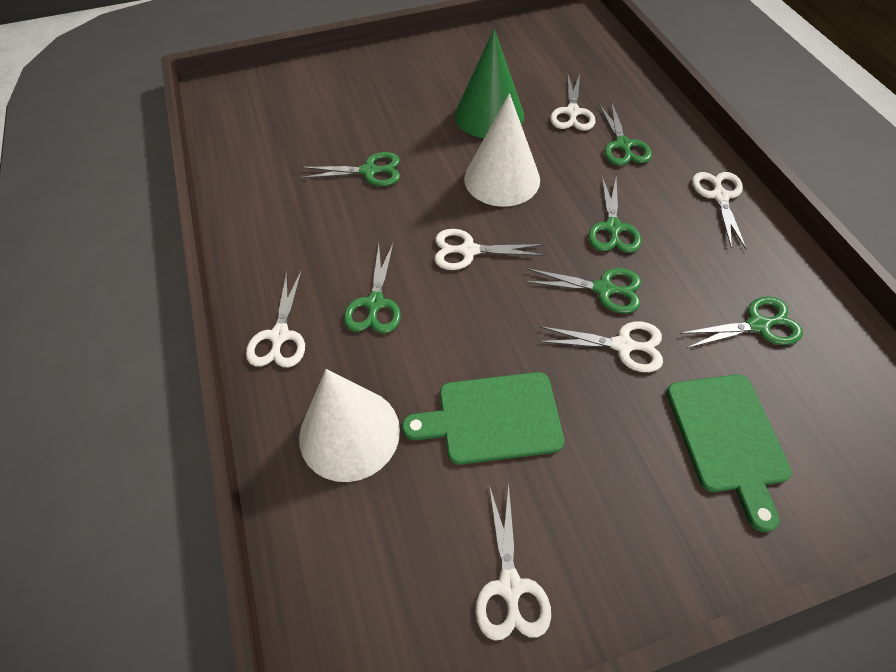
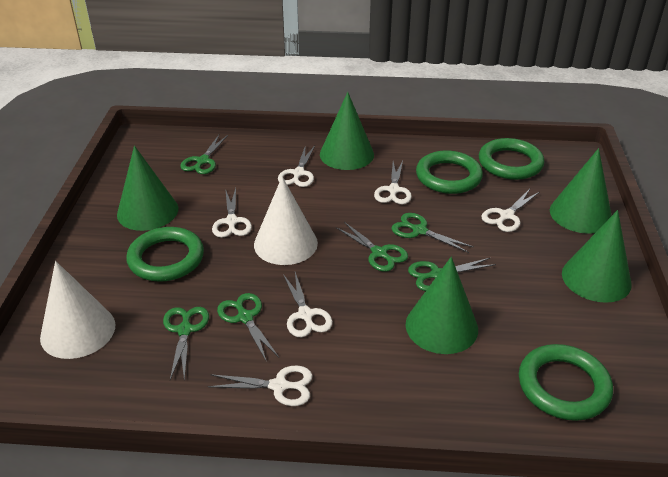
green cone: [455,29,524,138] = 1 -> [117,146,178,231] [320,92,374,170] [406,257,478,354] [550,148,612,234] [562,210,632,303] = 5
green cutting board: [402,372,564,465] [666,374,792,532] = 2 -> none = 0
green ring: none = 0 -> [126,227,204,282] [416,151,483,194] [479,138,544,180] [519,344,613,421] = 4

